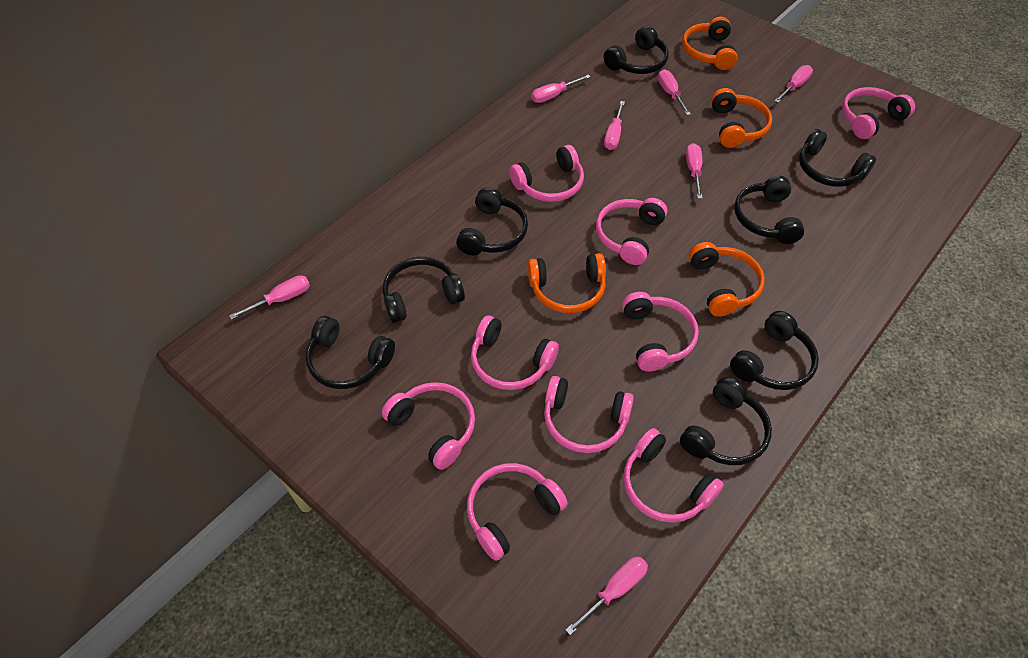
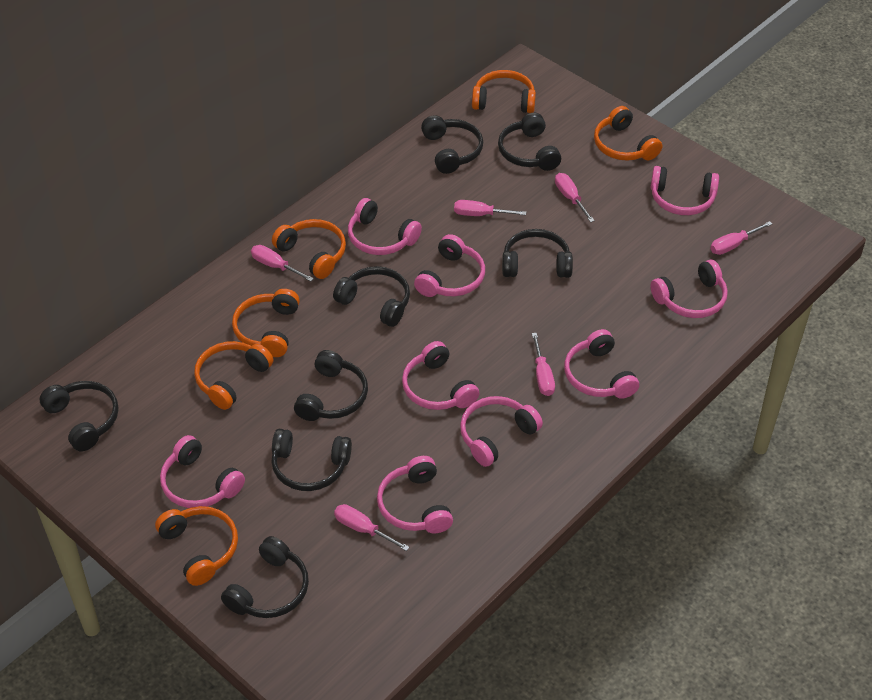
orange headphones: [528,253,606,313] [682,17,738,70] [689,242,765,317] [711,88,772,148] = 4 -> [155,506,238,586] [194,341,273,410] [232,289,300,357] [272,219,346,279] [472,70,536,113] [594,106,662,161] = 6
pink screwdriver: [229,275,310,320] [531,75,590,103] [566,557,648,635] [604,101,625,150] [658,69,691,115] [686,143,703,199] [775,65,813,103] = 7 -> [251,245,314,282] [334,504,409,551] [454,200,526,216] [532,333,555,396] [555,173,595,222] [710,221,772,255] = 6

